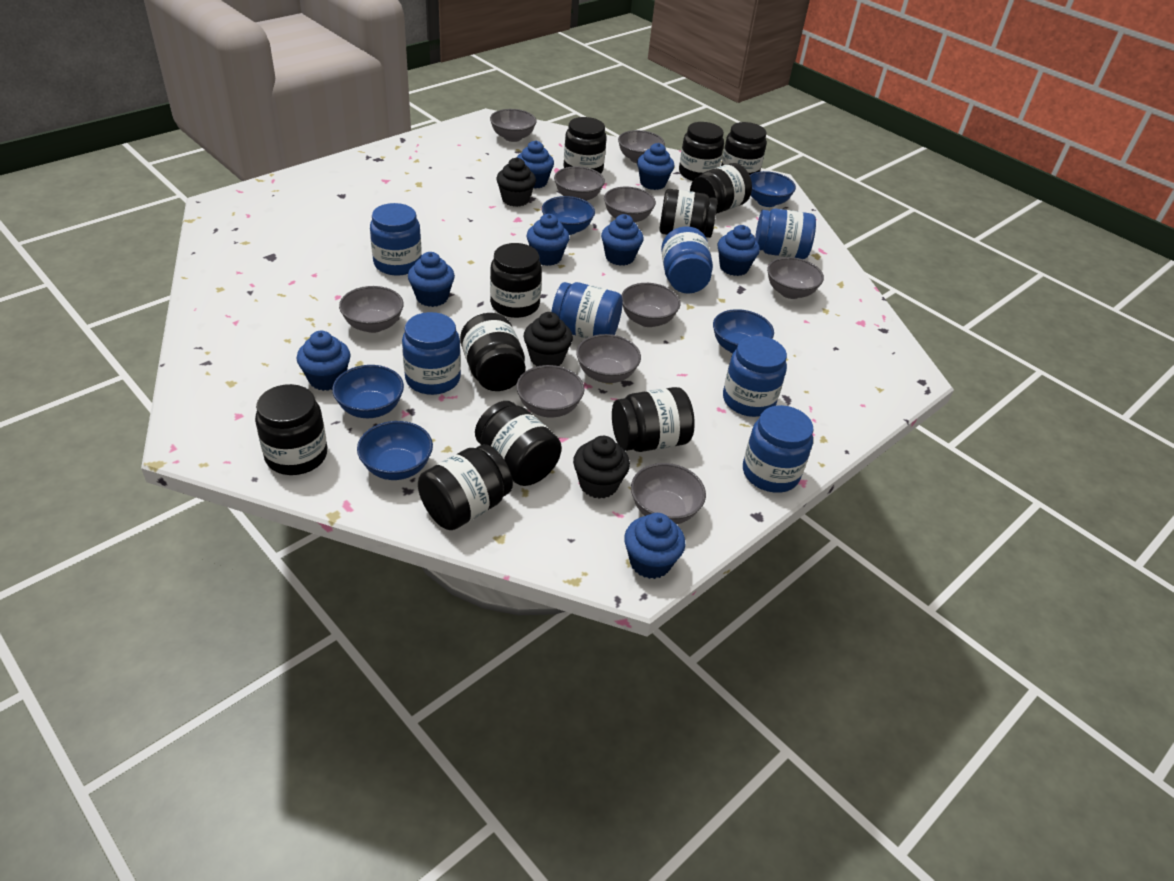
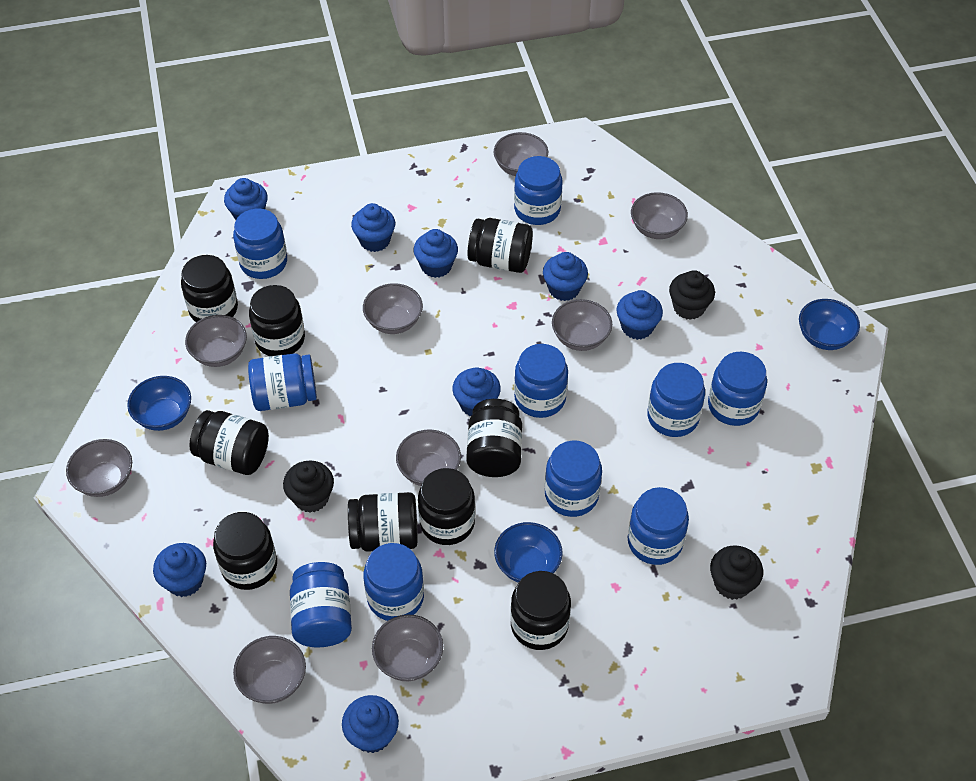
black jar: [255,384,327,475] [418,444,513,530] [460,313,525,391] [475,401,562,486] [490,243,542,318] [563,117,607,174] [612,387,695,452] [659,189,718,238] [679,122,724,181] [690,163,752,214] [721,122,767,175] = 11 -> [181,255,238,322] [189,410,269,475] [213,512,277,590] [249,285,305,356] [348,492,418,552] [418,468,475,545] [466,399,522,477] [467,218,533,273] [510,571,571,650] = 9
blue bowl: [332,365,404,418] [357,421,433,480] [542,196,595,235] [713,309,774,353] [750,171,796,207] = 5 -> [127,376,191,431] [494,522,563,583] [799,299,860,350] = 3
blue jar: [370,203,422,275] [402,312,461,395] [551,282,623,338] [661,226,713,294] [723,336,787,417] [743,405,814,493] [755,209,816,259] = 7 -> [233,209,287,279] [248,353,317,411] [290,562,352,647] [363,543,424,621] [514,156,563,225] [514,344,568,418] [545,440,602,517] [628,487,689,565] [647,363,705,437] [708,352,767,426] = 10
grey bowl: [339,286,404,333] [490,109,537,142] [516,365,585,418] [554,166,605,201] [576,334,641,383] [604,187,656,223] [618,130,665,163] [621,283,681,327] [631,463,706,524] [767,257,824,299] = 10 -> [66,439,132,497] [185,315,247,367] [233,636,306,704] [363,283,423,334] [372,615,443,681] [396,429,461,486] [494,132,548,176] [552,299,612,351] [631,192,688,239] = 9

